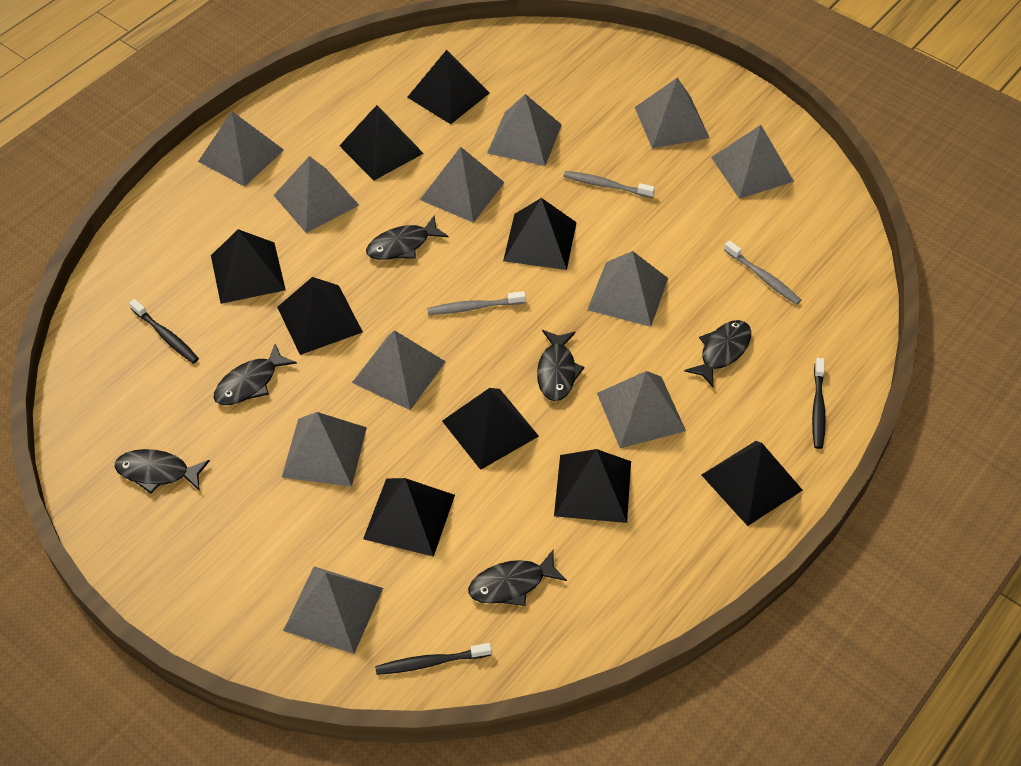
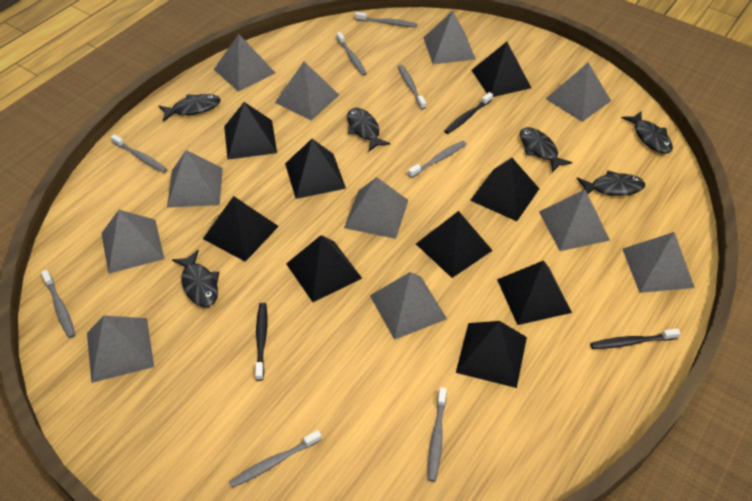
grey toothbrush: [427,291,526,315] [563,171,655,198] [724,240,801,305] = 3 -> [41,270,75,338] [111,134,167,173] [229,430,322,488] [336,32,367,76] [355,12,417,28] [398,65,426,109] [408,141,466,178] [428,387,447,482] = 8

